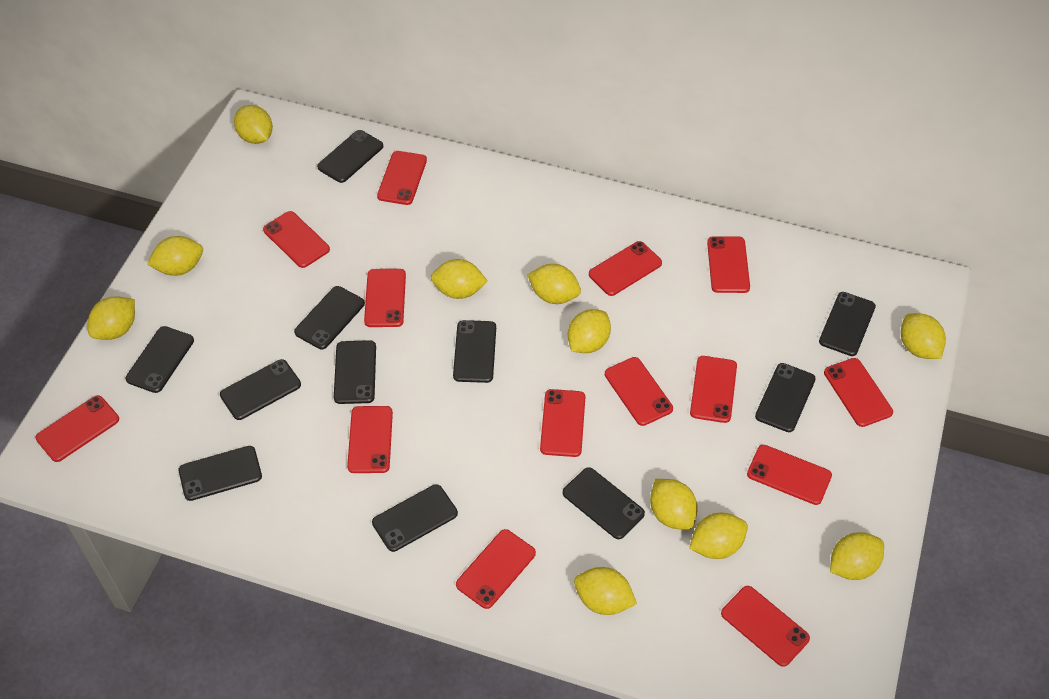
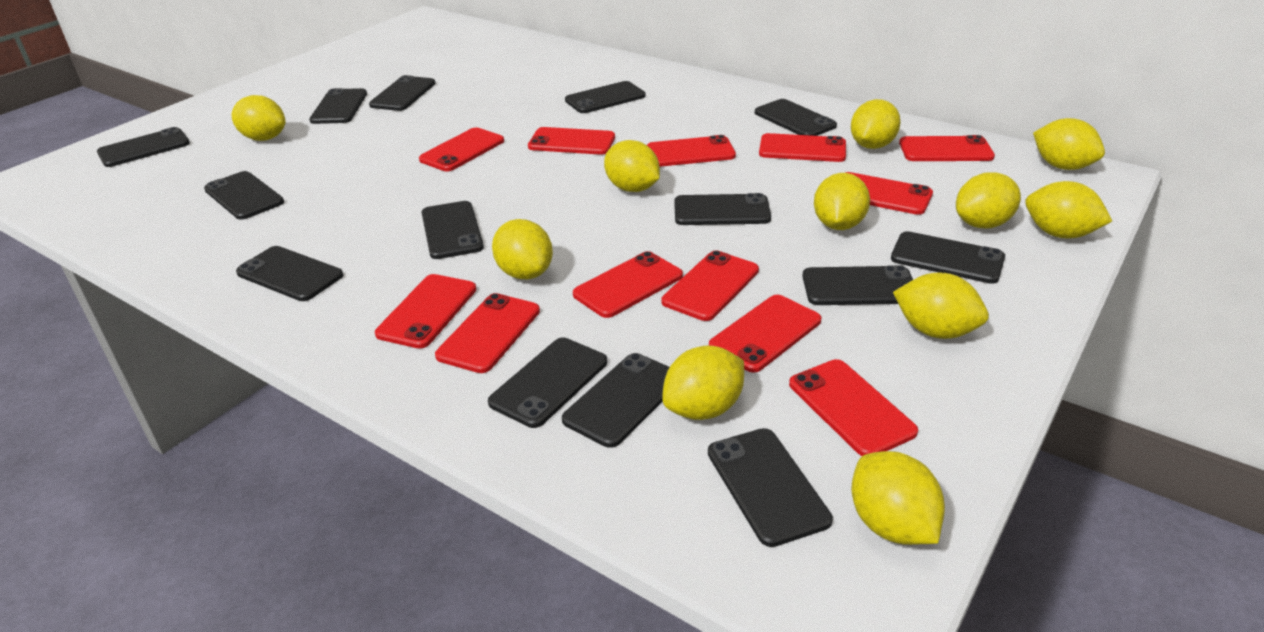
black phone: [125,326,194,393] [179,446,262,501] [220,359,301,420] [294,286,365,349] [317,130,383,183] [334,340,376,404] [372,484,458,552] [453,320,496,383] [563,467,645,539] [755,363,816,432] [819,292,876,356] = 11 -> [97,127,190,167] [204,171,284,220] [236,246,343,301] [309,88,367,124] [369,75,435,111] [421,201,484,259] [488,337,607,428] [562,353,670,448] [565,81,646,113] [674,193,771,225] [708,428,833,547] [755,99,837,136] [802,265,913,305] [891,231,1005,284] = 14
red phone: [35,395,119,462] [263,211,330,268] [347,406,393,473] [364,269,406,327] [377,151,427,205] [456,529,536,609] [540,389,585,457] [589,241,662,296] [605,357,673,426] [690,356,737,423] [707,236,750,293] [721,586,810,667] [747,445,832,505] [824,358,893,427] = 14 -> [375,274,476,349] [419,128,504,171] [435,293,540,373] [528,127,615,155] [573,251,683,318] [647,135,736,167] [661,250,759,321] [709,295,821,373] [759,133,846,162] [789,359,918,456] [845,172,933,215] [899,135,995,161] = 12

